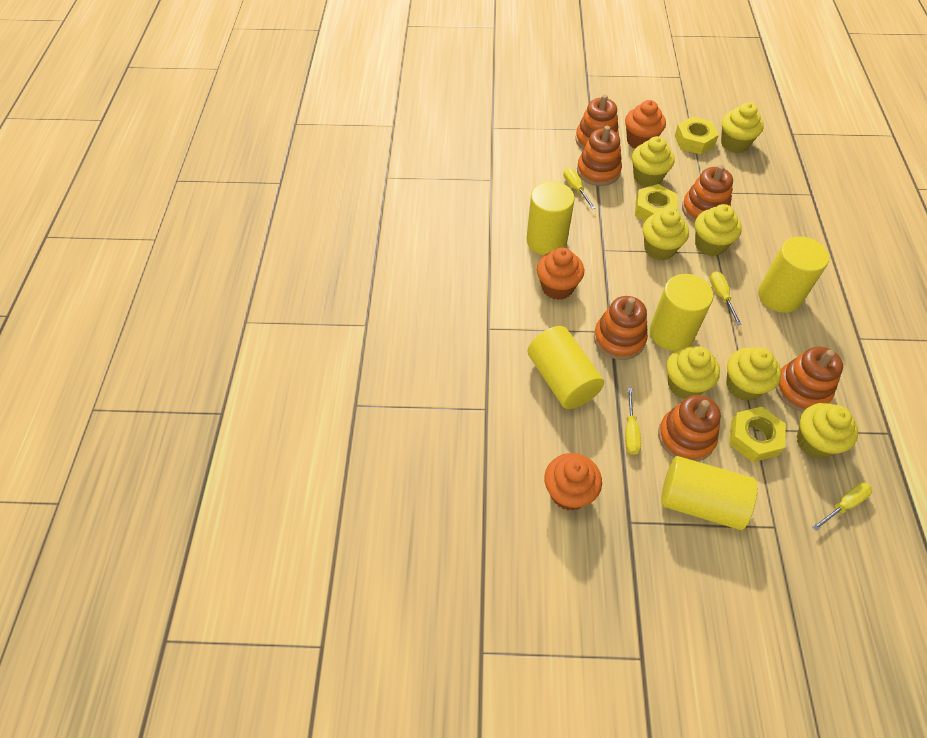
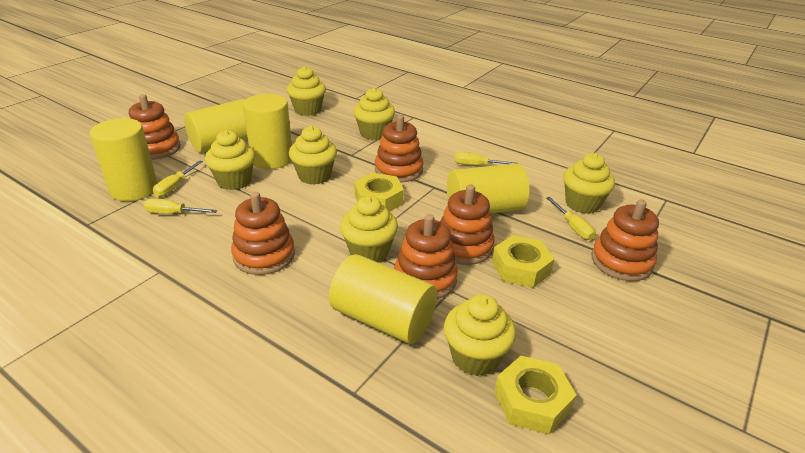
orange cupcake: [537,247,584,300] [544,453,602,511] [625,100,666,149] = 3 -> none = 0

